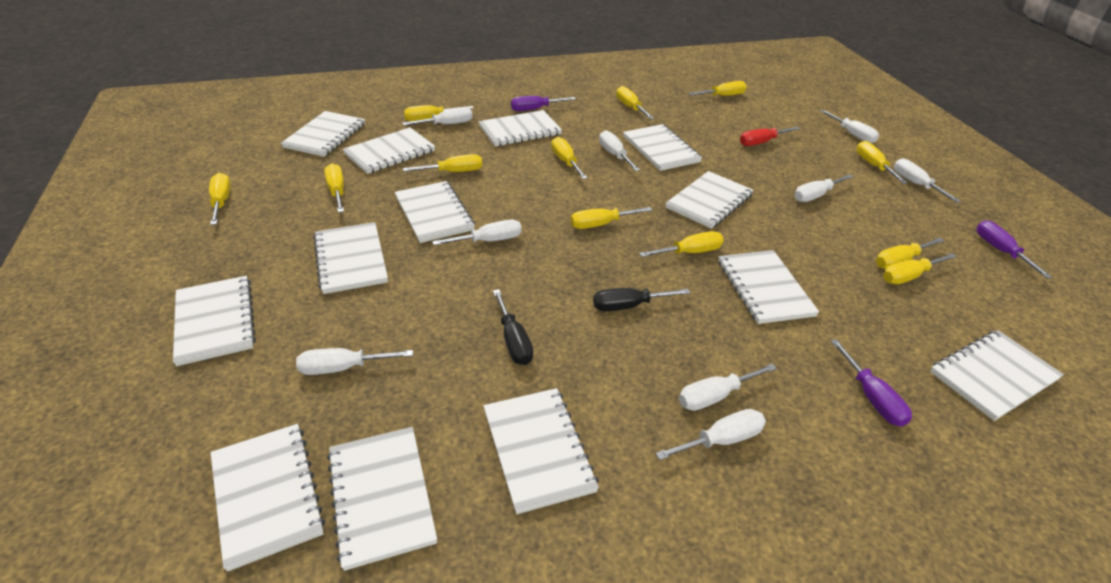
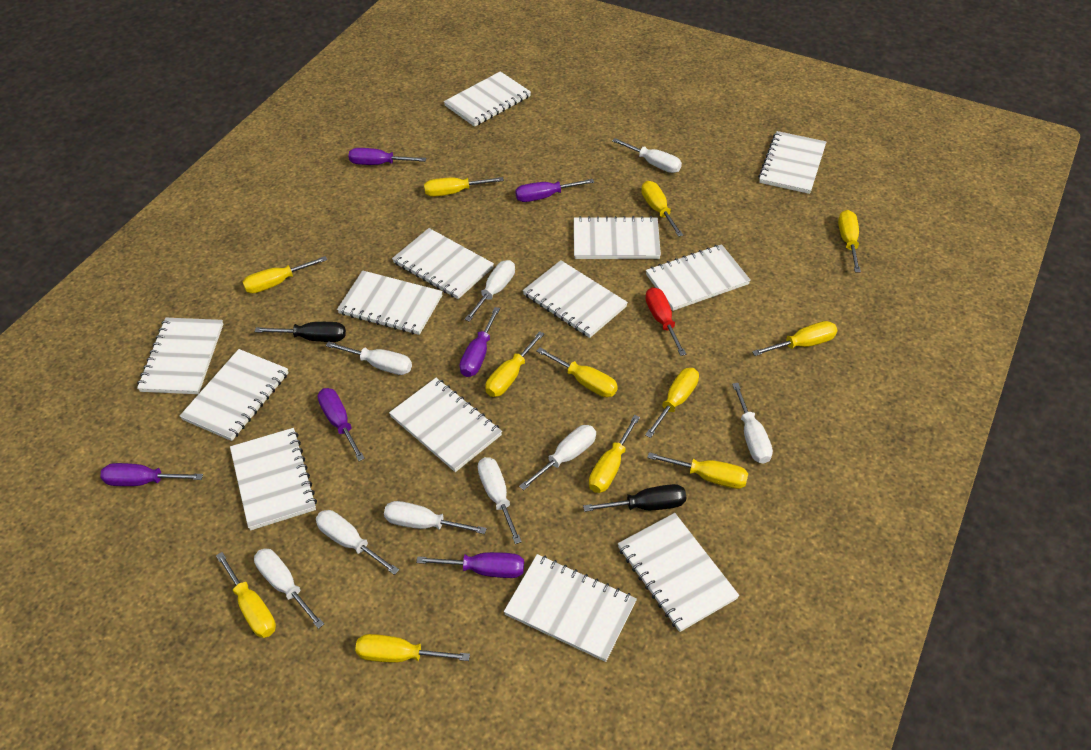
purple screwdriver: [511,96,576,111] [831,339,912,427] [977,220,1053,279] = 3 -> [100,463,203,486] [318,388,365,461] [349,148,426,165] [416,552,524,578] [460,307,500,377] [515,179,594,202] = 6

